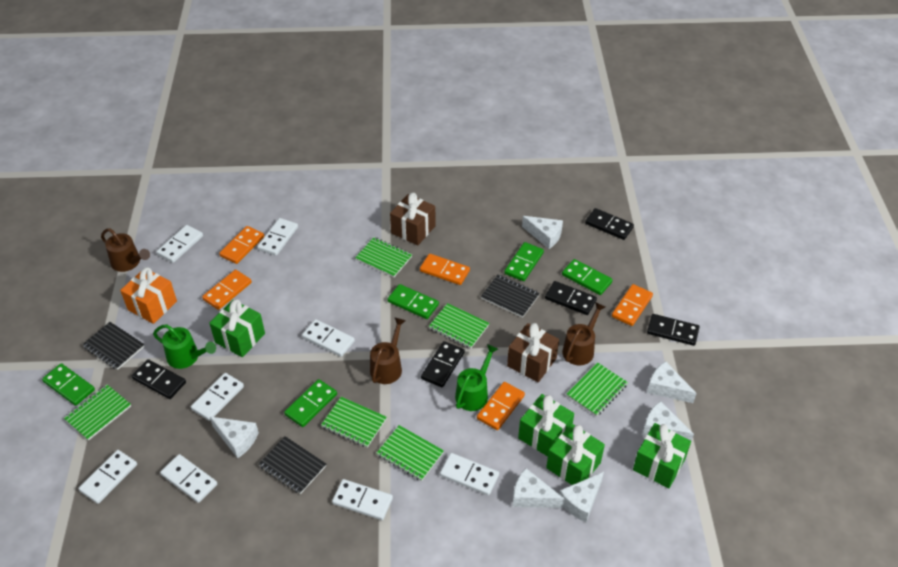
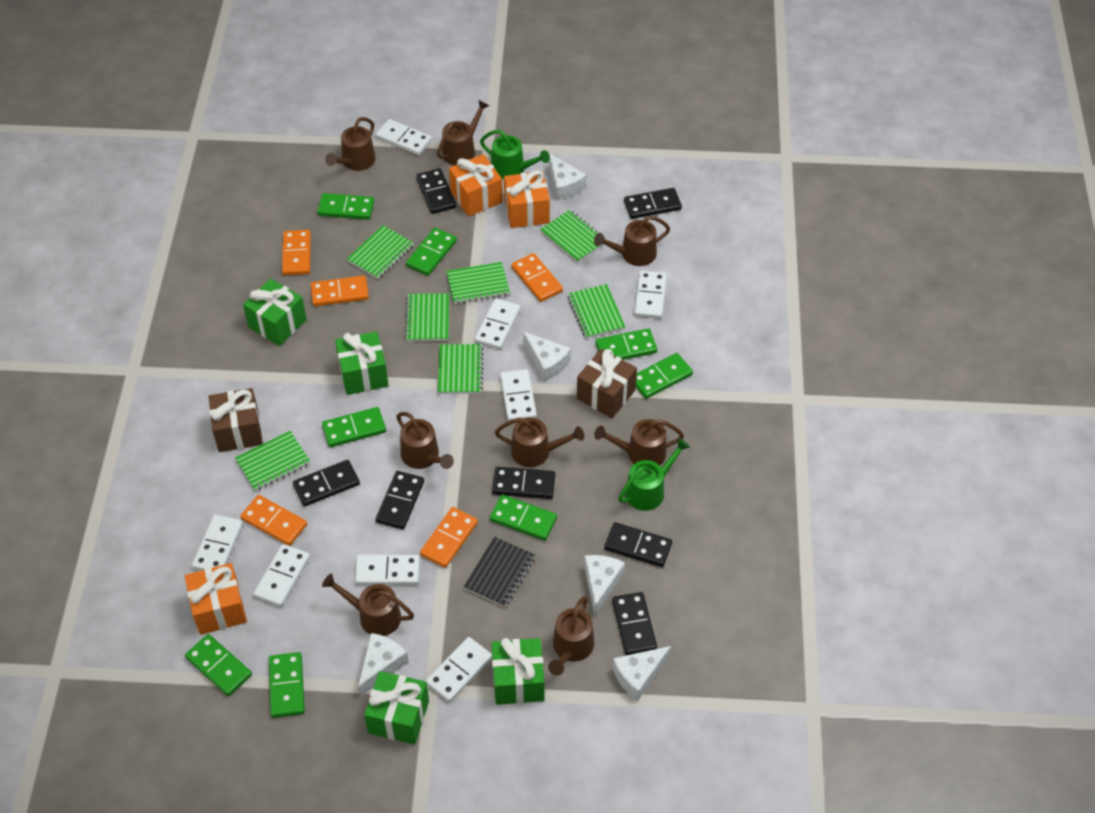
black domino: [132,359,186,399] [421,341,465,387] [545,281,597,315] [585,208,634,240] [647,314,699,346] = 5 -> [293,460,360,506] [375,471,424,530] [416,168,456,214] [492,467,555,499] [604,522,672,567] [612,592,657,655] [624,188,682,219] = 7
black notebook: [82,322,145,370] [259,436,326,494] [481,274,540,318] = 3 -> [464,537,535,607] = 1
brown watering can: [101,228,150,272] [370,317,406,384] [562,302,605,365] = 3 -> [322,574,414,636] [325,117,375,171] [396,412,454,469] [437,100,489,165] [495,418,584,467] [548,596,594,676] [594,216,670,266] [594,419,684,466] = 8
green domino: [42,363,95,406] [284,379,337,427] [388,284,439,319] [504,242,544,281] [562,259,613,295] = 5 -> [185,634,252,696] [269,652,305,718] [317,193,374,220] [322,407,386,447] [406,228,457,276] [490,494,557,541] [596,329,657,360] [636,353,693,399] = 8
green notebook: [64,385,131,441] [321,397,387,448] [355,237,412,277] [377,425,444,481] [429,303,489,349] [567,362,628,417] = 6 -> [235,431,311,491] [347,225,414,279] [405,293,449,342] [438,344,483,394] [446,262,510,304] [540,210,606,263] [568,284,626,339] = 7
orange gift: [120,267,177,324] = 1 -> [185,563,247,635] [449,154,503,216] [504,170,550,228] = 3
white cheese: [210,417,259,458] [513,468,565,508] [522,216,563,249] [559,472,604,522] [643,401,694,441] [647,361,696,403] = 6 -> [358,633,409,697] [523,332,571,381] [549,153,587,200] [584,555,625,616] [613,646,671,701] = 5

